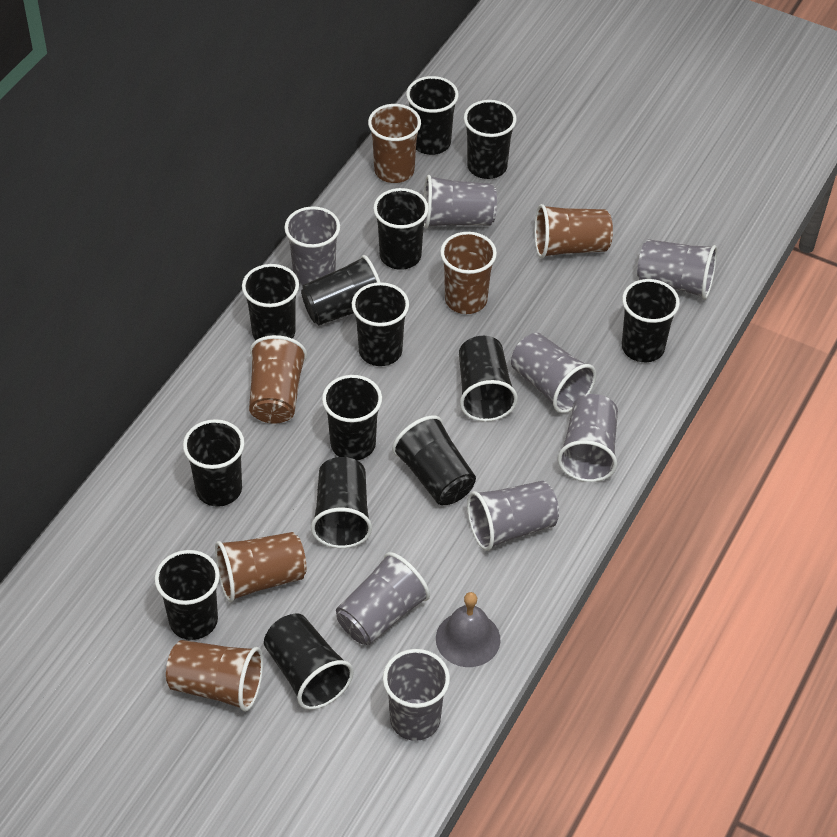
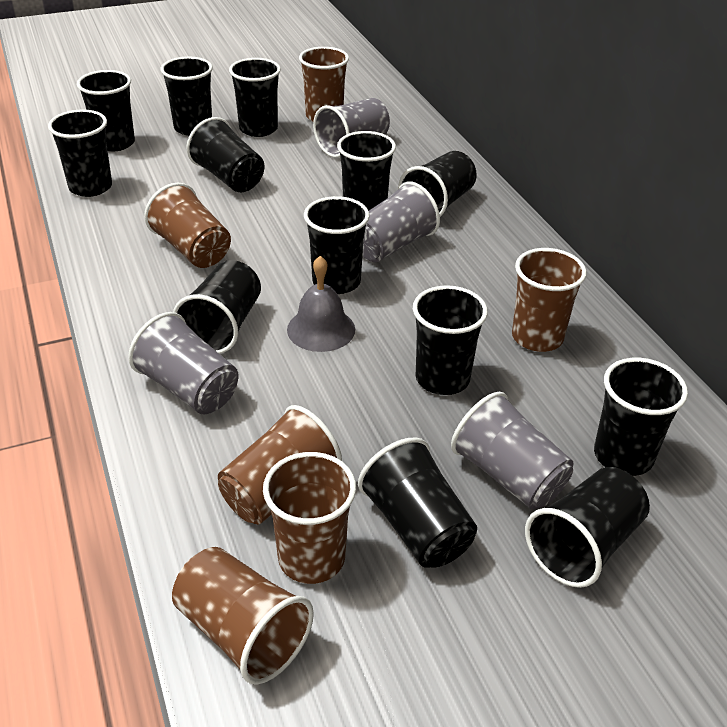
black cup: [155,550,220,640] [183,419,245,507] [242,264,299,340] [264,614,354,710] [301,255,380,325] [311,457,372,548] [322,375,382,460] [352,282,409,366] [373,188,429,270] [392,415,476,505] [406,76,459,155] [459,336,518,422] [464,100,517,179] [622,279,680,362] = 14 -> [48,110,112,197] [77,70,135,152] [161,57,213,136] [173,260,261,354] [186,117,264,192] [229,58,281,137] [304,196,370,294] [337,131,396,211] [358,437,477,568] [398,151,477,217] [413,285,488,395] [525,467,650,588] [594,358,688,476] = 13
grey cup: [284,206,340,286] [336,552,430,645] [383,649,450,741] [423,175,497,228] [467,481,559,551] [511,333,596,413] [558,394,618,482] [637,239,717,299] = 8 -> [128,312,238,414] [313,98,390,158] [363,181,440,262] [451,392,574,510] = 4

